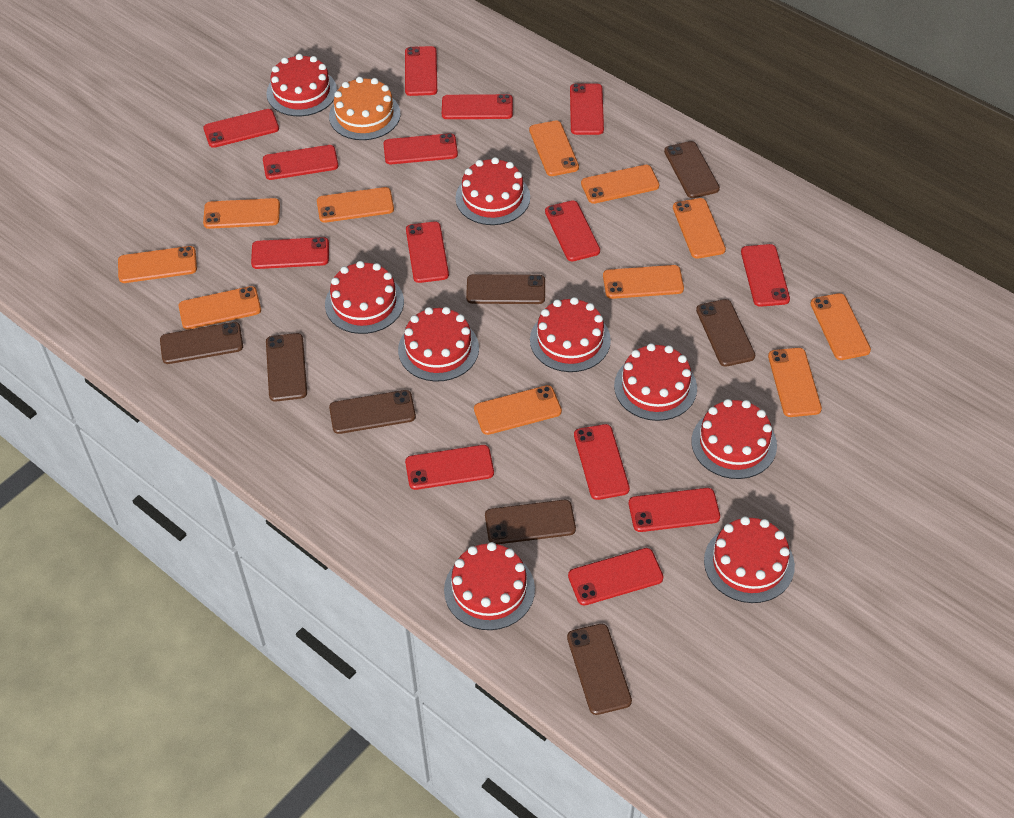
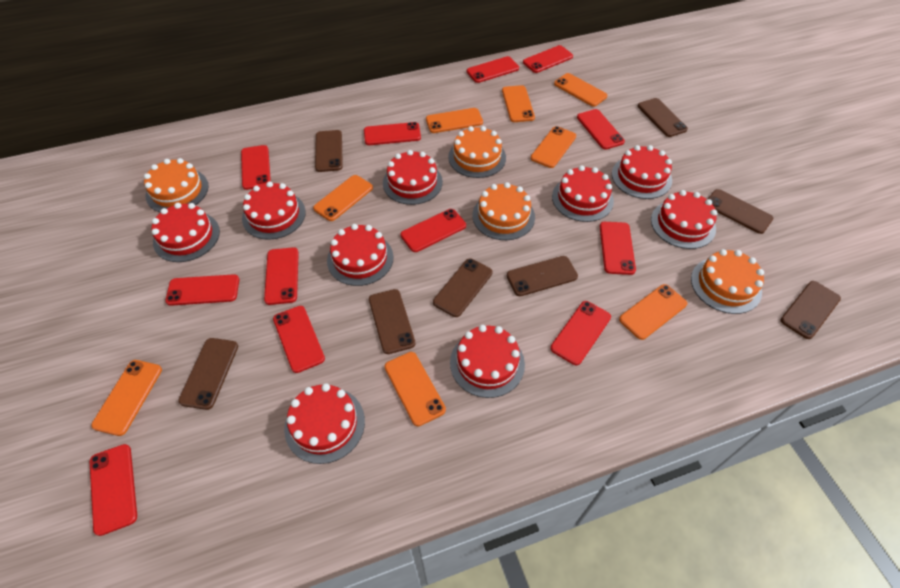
orange cake: [329,77,401,140] = 1 -> [144,158,209,212] [448,126,506,178] [472,182,535,240] [691,249,764,314] = 4
orange phone: [118,246,197,283] [179,286,261,330] [203,198,280,229] [317,187,394,223] [474,385,562,435] [529,120,579,176] [581,165,659,204] [603,265,684,299] [673,198,726,259] [768,348,822,417] [810,293,871,360] = 11 -> [91,360,162,436] [313,175,373,221] [385,352,446,426] [426,108,483,133] [502,85,535,122] [531,126,576,168] [554,73,607,107] [619,284,687,340] = 8
red phone: [203,109,279,148] [251,237,329,269] [263,145,338,180] [383,133,458,164] [405,46,437,96] [405,445,494,490] [406,222,449,283] [442,94,513,119] [545,200,600,261] [568,548,663,606] [570,83,604,135] [574,424,630,500] [629,488,720,532] [741,244,790,307] = 14 -> [90,444,137,536] [165,274,239,306] [241,145,271,190] [264,247,299,305] [273,306,325,373] [364,122,421,145] [400,209,466,252] [467,56,519,83] [523,45,573,73] [550,301,611,365] [577,109,625,150] [600,222,636,275] = 12

